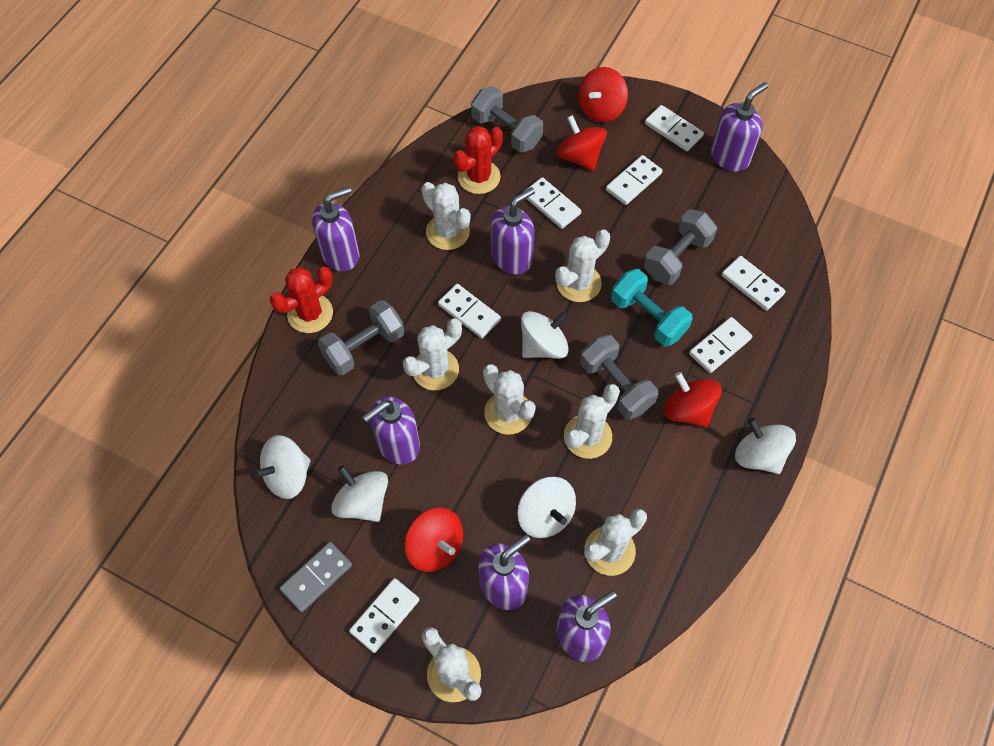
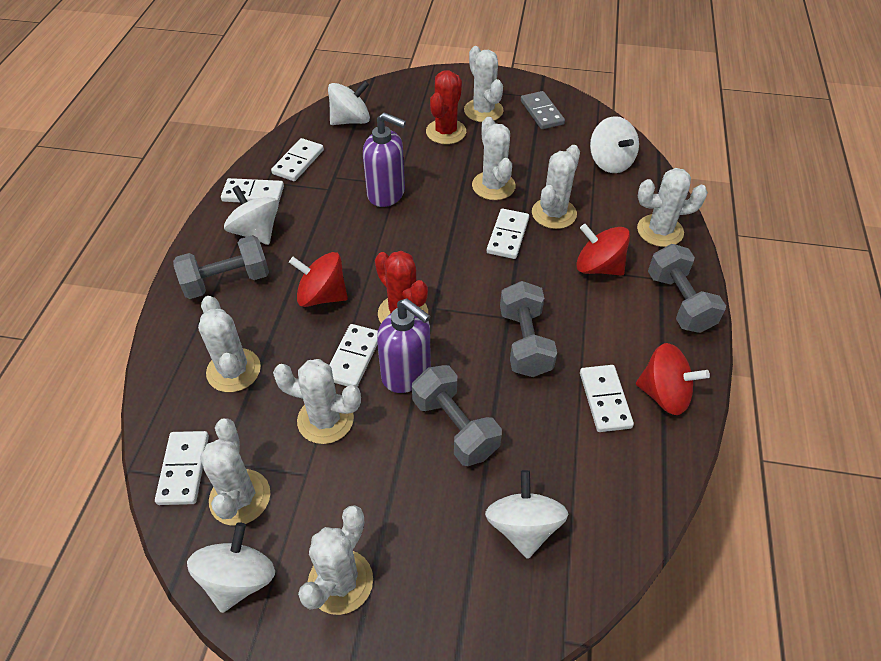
purple soap dispenser: [312,187,359,272] [363,397,420,465] [479,534,530,610] [491,187,535,275] [556,590,617,662] [711,82,768,172] = 6 -> [363,112,406,207] [377,298,431,393] = 2
red spinning top: [404,508,463,572] [556,115,607,171] [578,67,628,123] [664,372,722,428] = 4 -> [289,252,348,307] [576,224,630,276] [636,343,710,415] = 3
turquoise dumbbell: [611,269,693,347] = 1 -> none = 0
white cactus: [403,318,462,390] [421,182,470,250] [422,627,482,702] [483,364,536,434] [555,229,610,302] [564,384,620,459] [584,509,647,576] = 7 -> [198,296,261,392] [200,418,270,526] [273,359,361,444] [298,505,373,615] [464,46,504,122] [472,117,516,200] [532,145,580,229] [637,168,708,247] = 8
white domino: [349,578,419,653] [438,284,501,338] [525,177,581,229] [606,155,663,205] [645,105,704,151] [689,317,752,373] [722,256,786,311] = 7 -> [155,431,209,505] [221,178,284,202] [271,138,324,181] [329,324,378,387] [487,209,529,259] [580,365,634,432] = 6

